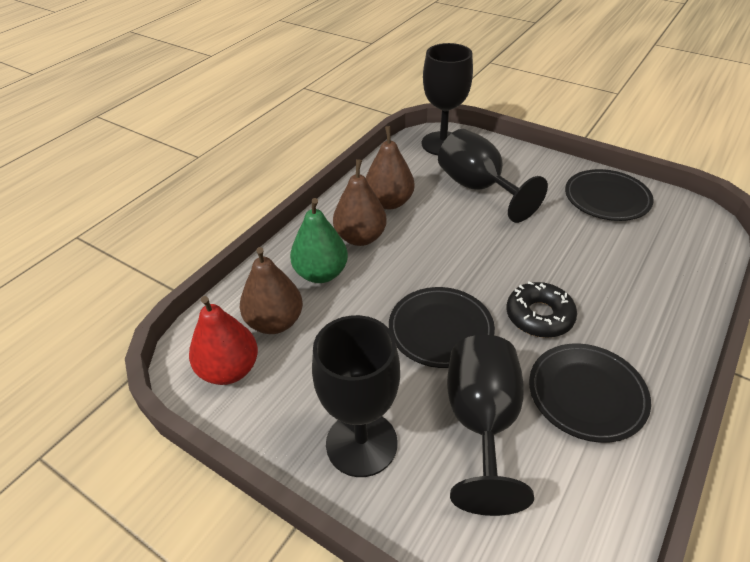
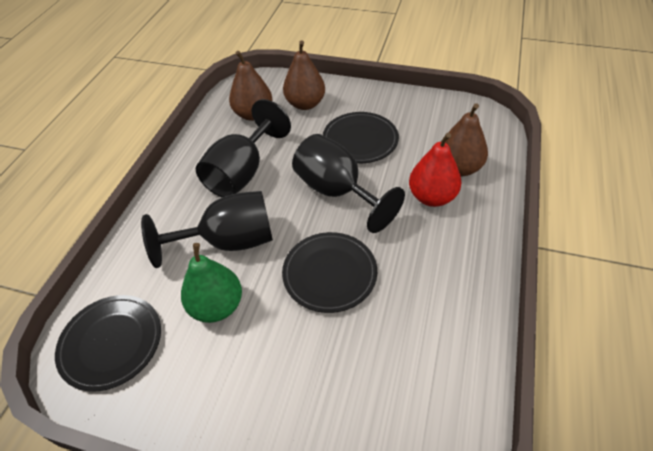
black donut: [506,281,577,338] = 1 -> none = 0
black goblet: [312,315,400,477] [422,43,473,155] [438,129,548,223] [447,335,534,516] = 4 -> [141,191,273,268] [196,99,291,198] [292,134,405,233] = 3

